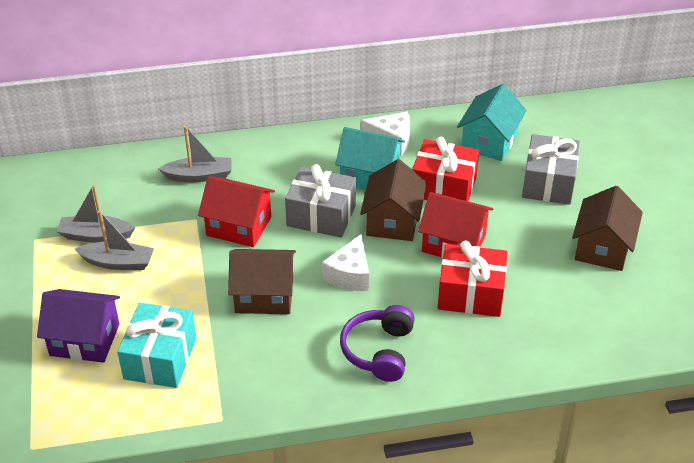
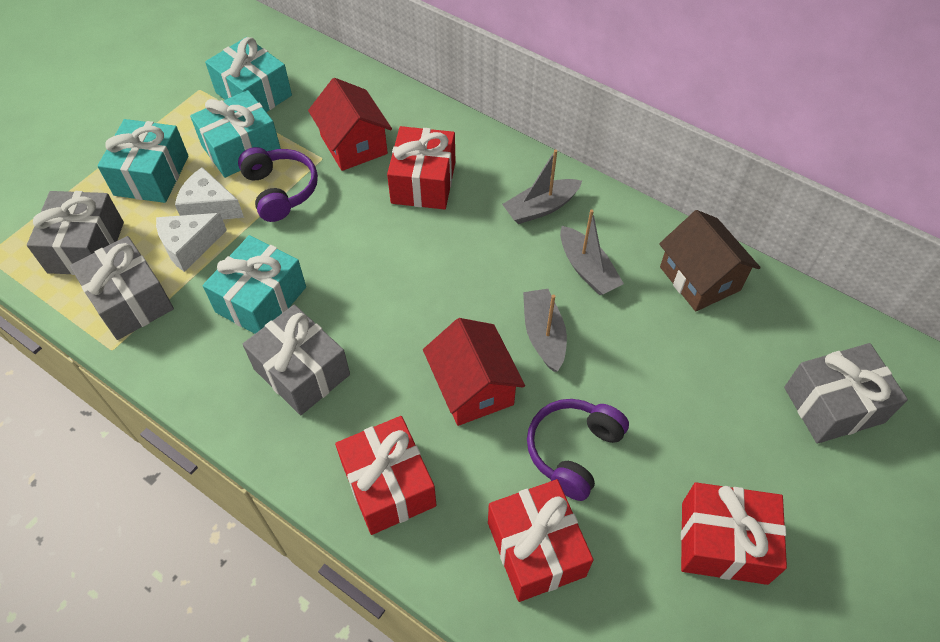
brown house: [228,249,296,314] [360,159,427,241] [572,186,643,271] = 3 -> [659,210,761,311] = 1
grey gift: [285,164,356,238] [522,134,580,205] = 2 -> [27,191,124,275] [70,236,174,340] [243,305,350,415] [784,343,908,444] = 4
purple headphones: [340,305,415,382] = 1 -> [238,147,318,222] [527,399,629,501] = 2
purple house: [37,289,120,363] = 1 -> none = 0
red gift: [412,137,479,201] [438,241,508,317] = 2 -> [335,416,437,535] [387,126,455,209] [488,479,593,602] [681,482,787,585] = 4
turquoise gift: [117,303,196,388] = 1 -> [97,119,189,203] [190,90,281,178] [203,235,306,334] [205,37,292,112] = 4
turquoise house: [335,127,405,190] [457,84,527,161] = 2 -> none = 0

